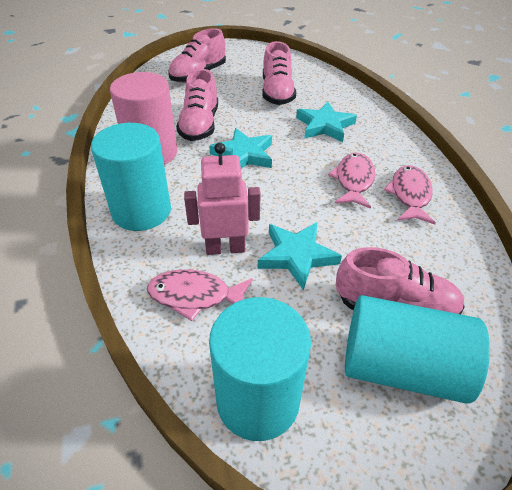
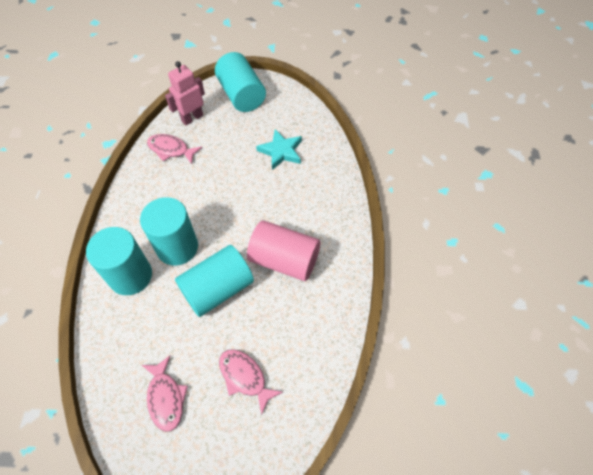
pink shoe: [168,28,226,83] [176,69,218,141] [262,41,296,105] [336,247,465,314] = 4 -> none = 0
turquoise cylinder: [91,123,171,231] [209,297,311,441] [345,295,490,404] = 3 -> [86,227,152,295] [140,197,198,266] [175,245,254,317] [215,52,266,112] = 4
turquoise star: [209,128,272,169] [258,222,342,291] [296,102,357,142] = 3 -> [256,129,302,170] = 1

